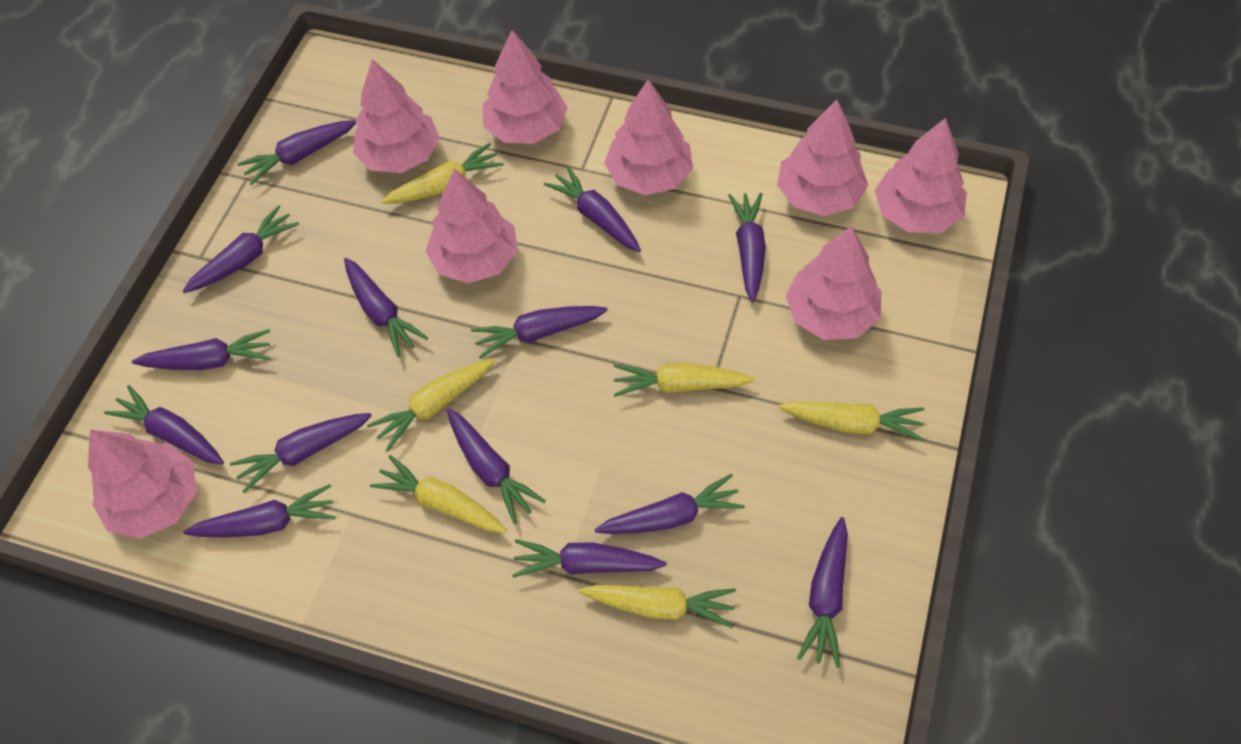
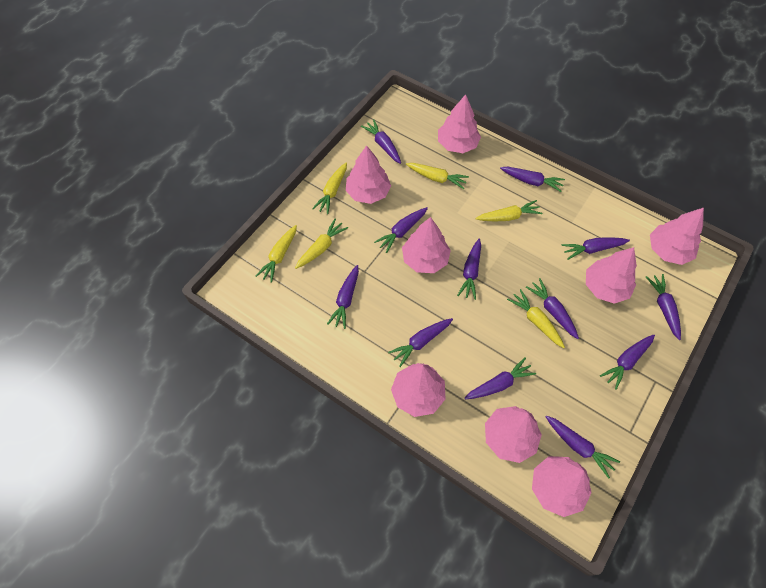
purple carrot: [104,385,224,465] [132,329,270,370] [183,205,299,293] [184,484,335,537] [230,413,372,493] [237,120,356,185] [344,258,428,357] [447,409,546,524] [471,306,608,359] [512,539,667,578] [544,166,641,252] [595,474,745,534] [728,193,766,302] [797,517,848,668] = 14 -> [327,265,359,329] [361,119,401,164] [374,207,428,253] [388,318,453,367] [457,239,481,300] [465,357,536,399] [500,167,565,192] [526,278,579,339] [546,416,620,479] [561,237,630,260] [600,335,655,390] [646,274,681,340] = 12

